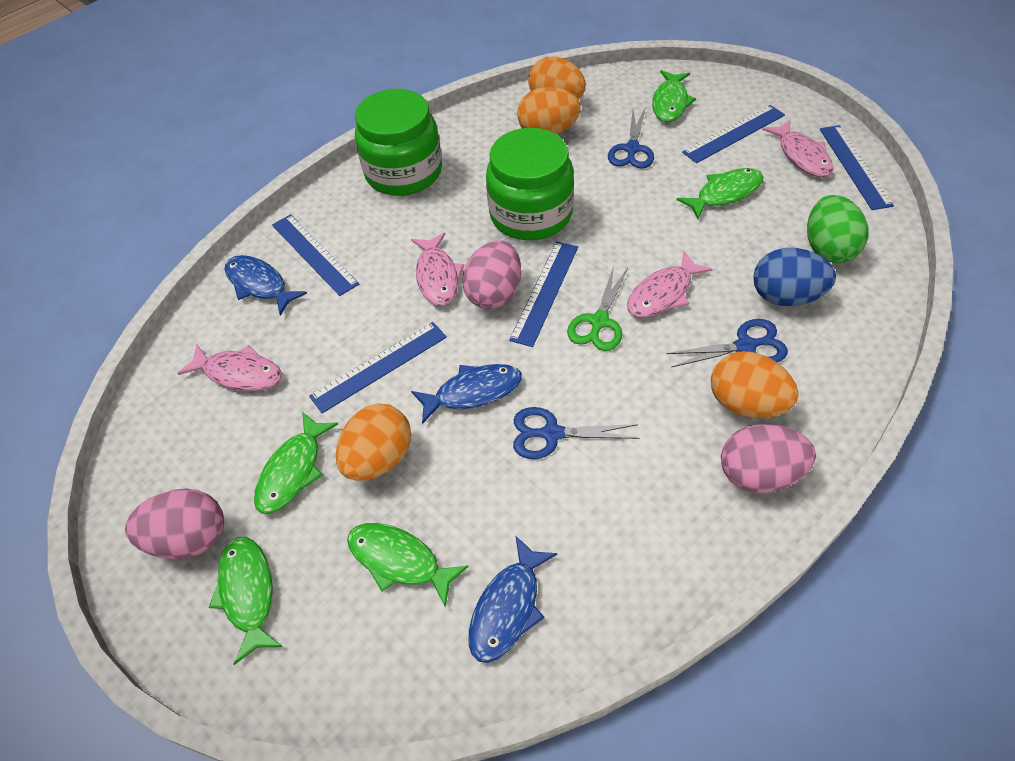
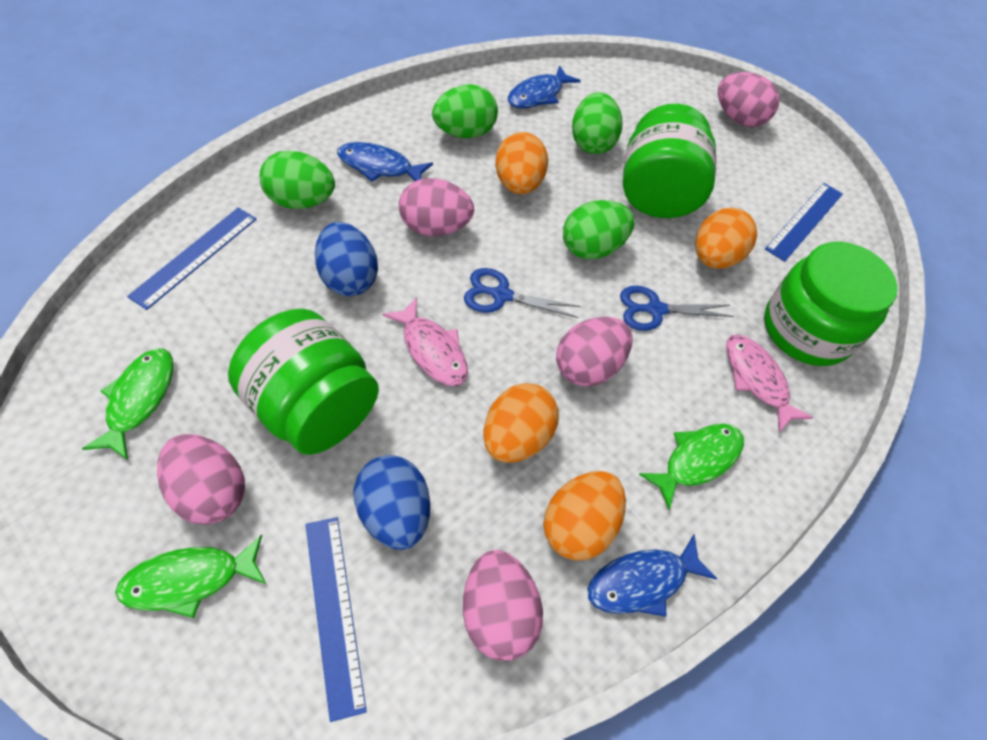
blue egg: [753,248,836,306] = 1 -> [315,222,378,296] [353,455,430,550] = 2
blue ruler: [272,214,359,296] [309,322,447,413] [509,241,578,347] [682,105,785,163] [820,125,894,210] = 5 -> [127,208,256,310] [306,517,367,722] [765,183,843,262] = 3
blue scissors: [513,407,640,459] [608,109,654,169] [666,319,788,368] = 3 -> [464,268,580,318] [620,286,734,331] = 2
green egg: [807,195,869,263] = 1 -> [260,151,335,209] [432,84,498,138] [563,200,634,260] [572,92,622,154] = 4
green fish: [209,537,283,665] [254,412,338,514] [347,523,469,607] [652,70,696,122] [676,168,763,219] = 5 -> [82,349,173,460] [115,535,266,618] [639,424,744,510] = 3
green jar: [355,89,442,196] [486,128,574,240] = 2 -> [228,309,379,455] [623,104,716,218] [764,242,898,366] = 3
green scissors: [567,266,628,351] = 1 -> none = 0
pink egg: [125,489,224,559] [462,240,521,309] [721,424,816,493] = 3 -> [157,434,245,525] [399,178,474,236] [463,550,543,661] [556,317,633,386] [718,72,780,127] = 5
pink fish: [177,344,282,391] [411,233,465,306] [627,251,713,317] [762,120,834,177] = 4 -> [383,297,468,386] [726,335,813,432] = 2

